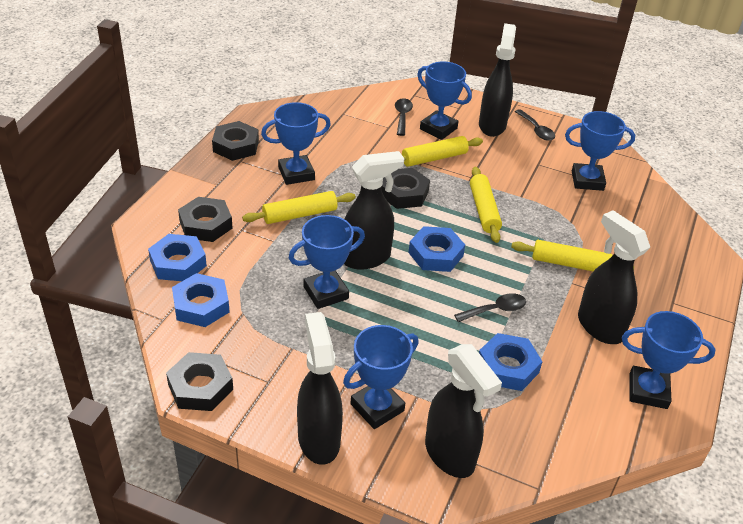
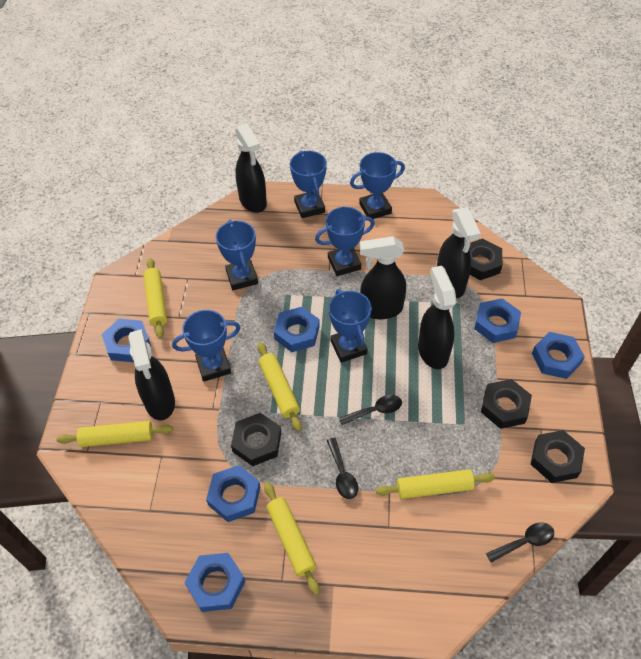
blue nut: [148,234,207,281] [172,273,230,327] [408,226,465,272] [479,333,543,391] = 4 -> [102,319,151,362] [184,553,245,612] [206,465,260,522] [274,307,320,352] [474,298,521,343] [532,332,585,379] = 6
yellow rolling pin: [242,191,356,224] [402,136,483,167] [470,167,502,243] [511,240,634,271] = 4 -> [57,421,173,447] [143,258,167,338] [258,342,302,432] [264,482,320,595] [376,469,495,499] = 5

